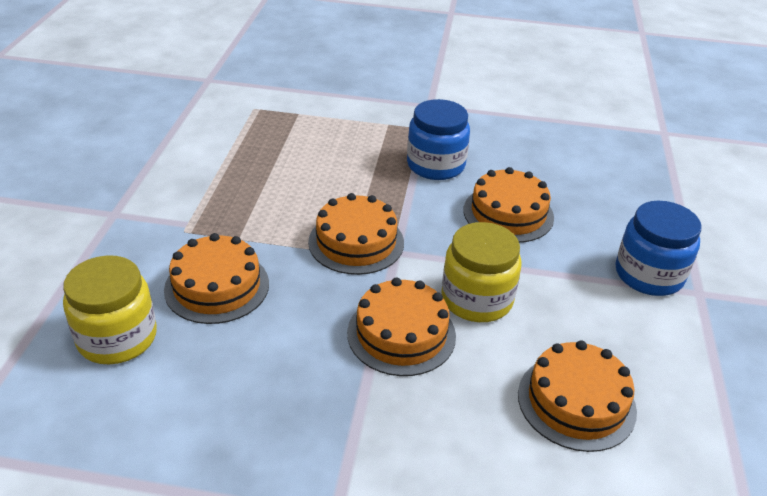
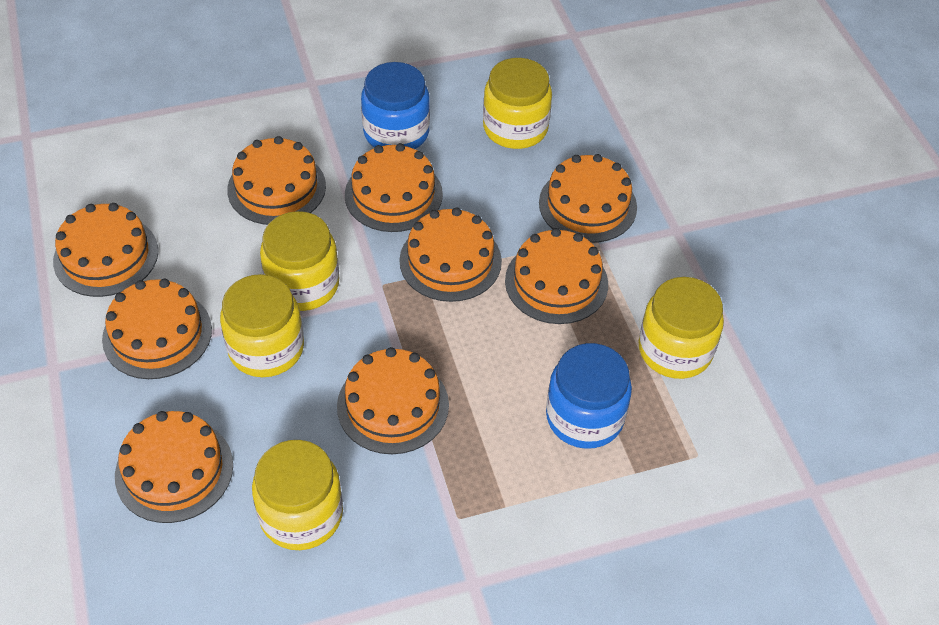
orange cake: [164,233,269,324] [308,193,404,275] [347,277,456,376] [464,167,554,243] [518,340,637,452] = 5 -> [53,203,158,297] [102,279,212,379] [115,411,233,523] [227,136,326,225] [337,347,449,454] [345,143,443,232] [399,207,502,302] [505,228,608,324] [539,154,637,243] = 9
yellow jar: [63,255,157,364] [441,222,521,322] = 2 -> [220,274,304,377] [252,440,343,550] [260,211,339,311] [483,58,552,149] [638,277,724,379] = 5

